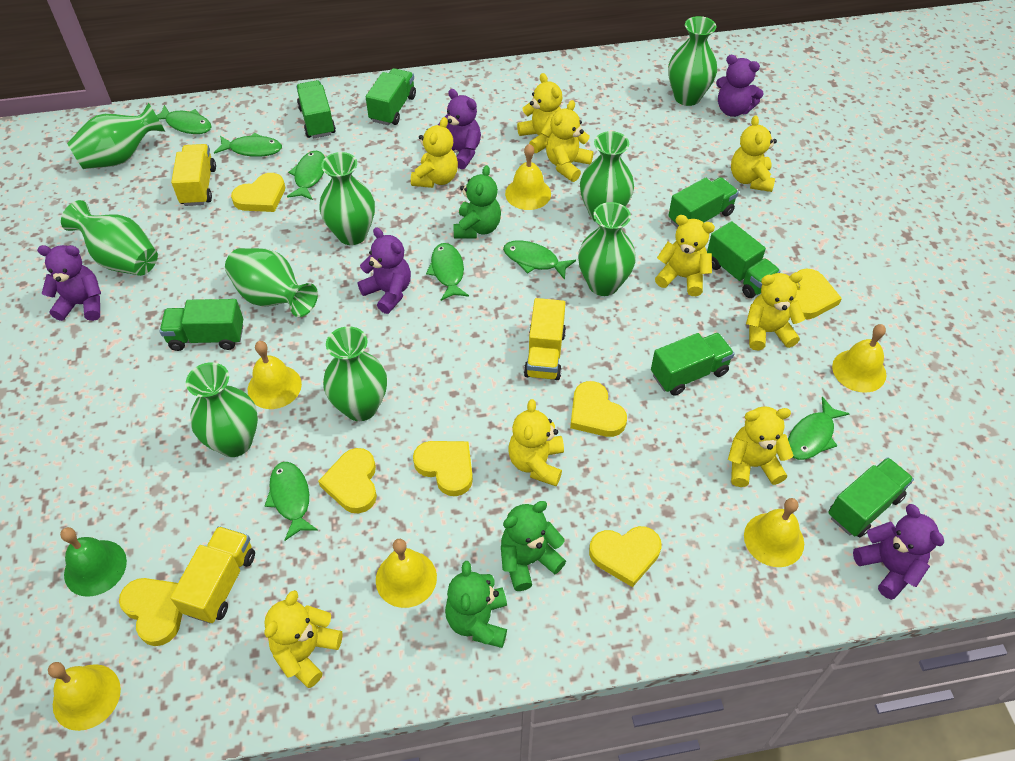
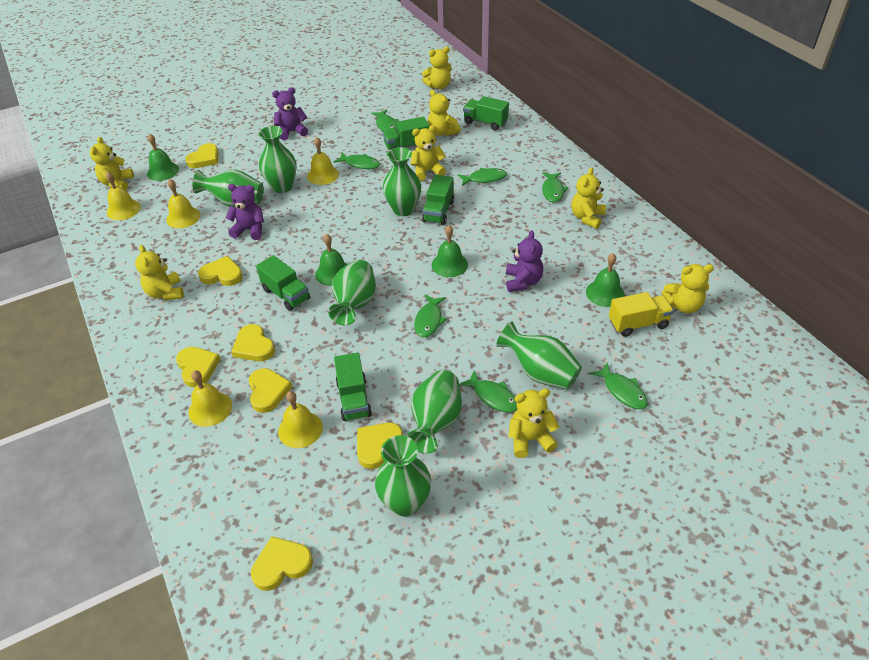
green bell: [60,527,127,597] = 1 -> [147,134,179,181] [315,234,348,286] [432,225,468,277] [586,253,625,307] = 4
green teddy bear: [445,561,507,648] [453,165,501,239] [501,501,566,591] = 3 -> none = 0
green truck: [160,299,243,351] [296,80,336,138] [366,68,416,125] [651,333,734,396] [668,177,739,228] [707,221,780,298] [828,457,914,537] = 7 -> [256,255,310,311] [334,353,372,421] [383,117,429,150] [422,175,454,225] [463,96,509,131] = 5
green vase: [61,200,158,276] [67,102,165,169] [186,362,258,457] [225,248,318,317] [319,152,375,245] [323,326,387,421] [578,202,636,296] [580,131,634,222] [668,16,717,106] = 9 -> [193,170,264,208] [259,126,297,193] [328,260,376,326] [375,435,431,517] [383,147,421,216] [406,370,462,454] [496,322,582,390] = 7
purple teddy bear: [37,245,101,321] [358,227,411,314] [438,89,481,169] [716,55,764,117] [853,504,944,600] = 5 -> [226,184,264,240] [272,87,308,140] [506,230,543,292] = 3
yellow bell: [48,662,121,731] [248,341,302,409] [376,539,437,608] [505,144,551,210] [744,498,804,567] [832,324,886,393] = 6 -> [106,171,141,220] [166,179,201,228] [188,370,232,427] [278,391,323,448] [307,137,339,185] = 5
yellow teddy bear: [264,590,343,688] [411,117,458,188] [508,399,564,486] [517,73,562,153] [546,100,594,182] [655,215,715,296] [728,406,794,487] [731,115,777,192] [746,272,805,350] = 9 -> [90,137,134,190] [135,245,184,301] [411,125,446,181] [422,47,452,89] [428,90,461,136] [508,389,560,458] [571,167,606,229] [662,264,714,313] = 8
yellow truck: [170,526,255,623] [171,144,216,206] [524,298,566,380] = 3 -> [609,292,674,337] = 1

